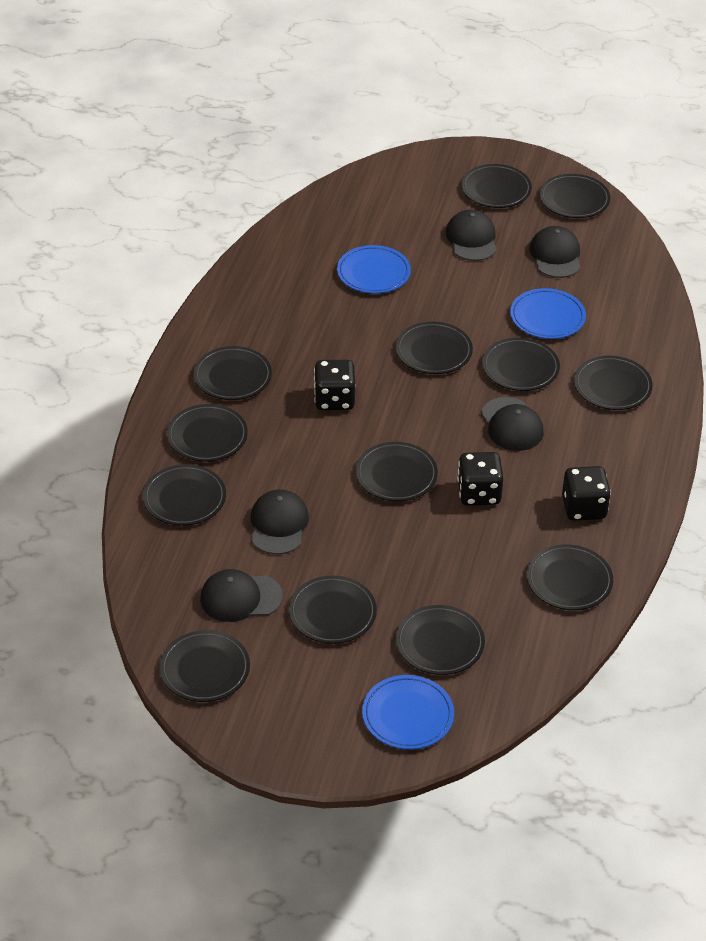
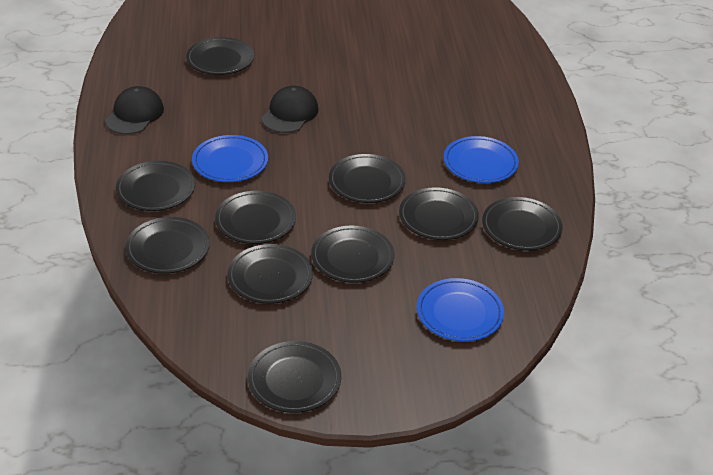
black cap: [200,569,283,622] [251,489,309,555] [446,210,497,261] [481,397,544,451] [530,226,581,278] = 5 -> [105,86,164,134] [261,86,319,133] = 2
black dice: [314,360,355,410] [457,452,504,506] [562,466,611,521] = 3 -> none = 0
black plate: [142,464,226,526] [159,630,250,702] [167,404,248,462] [193,346,272,400] [289,576,377,644] [356,442,438,501] [396,322,473,374] [396,605,485,675] [461,164,532,208] [482,338,560,391] [527,544,613,610] [539,174,610,218] [574,356,653,410] = 13 -> [116,161,195,211] [125,217,210,274] [186,37,254,75] [215,191,296,244] [227,244,313,304] [248,341,341,413] [311,226,394,283] [329,154,406,203] [399,187,479,240] [482,197,563,251] = 10

